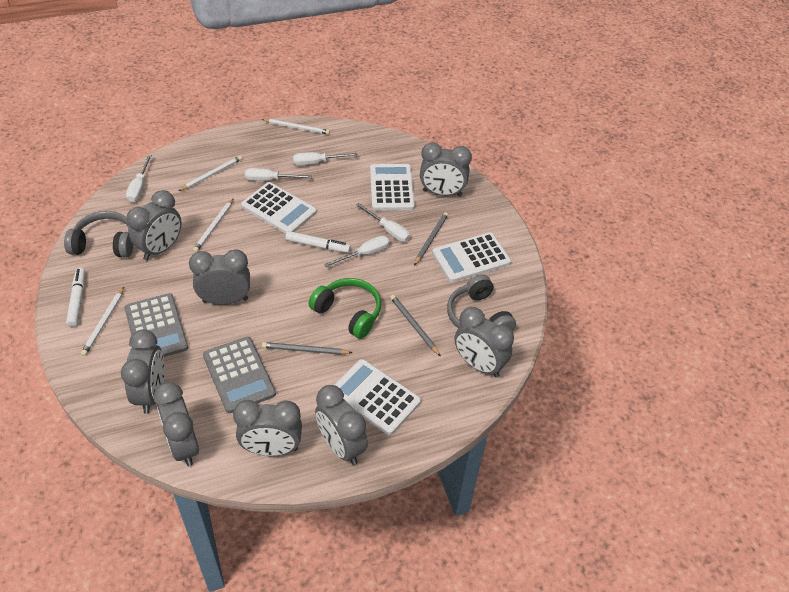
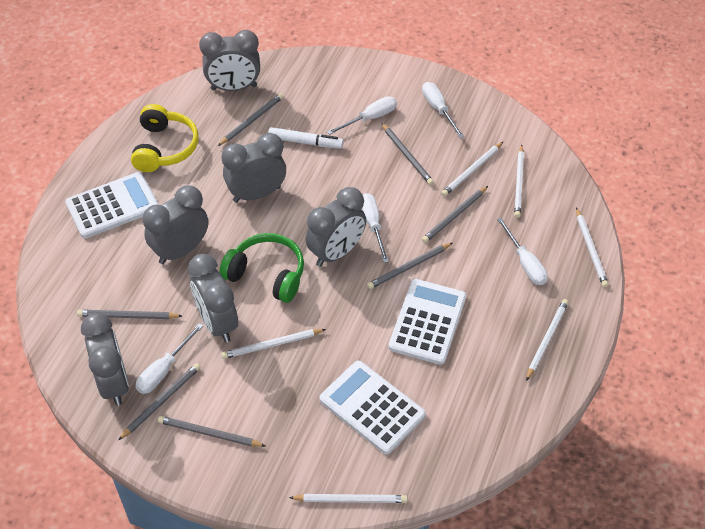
grey calculator: [125,293,188,357] [203,337,276,413] = 2 -> none = 0
grey clock: [121,329,165,414] [126,190,182,260] [154,382,199,466] [189,249,250,305] [233,400,302,456] [315,385,368,465] [420,142,472,196] [454,307,514,378] = 8 -> [81,313,129,406] [143,185,209,264] [188,254,238,343] [199,30,260,91] [221,133,286,203] [306,187,366,267] = 6
grey headphones: [64,211,133,258] [447,275,516,331] = 2 -> none = 0
grey pencil: [262,342,352,355] [390,295,441,356] [414,212,448,265] = 3 -> [77,310,182,319] [118,363,201,440] [158,416,265,447] [218,94,283,146] [367,243,452,289] [382,123,434,185] [422,186,488,243] = 7
white calculator: [241,182,317,234] [334,359,421,435] [370,164,415,211] [432,232,511,282] = 4 -> [65,172,159,239] [319,361,426,454] [388,279,466,365] = 3
white marker: [66,268,85,327] [285,231,351,253] = 2 -> [268,127,344,149] = 1
white pencil: [81,287,124,356] [178,156,242,191] [193,198,234,252] [261,119,330,135] = 4 -> [221,329,326,359] [289,494,407,503] [441,142,503,196] [514,144,524,218] [526,299,568,381] [576,207,609,287] = 6
yellow headphones: none = 0 -> [131,104,199,172] = 1

